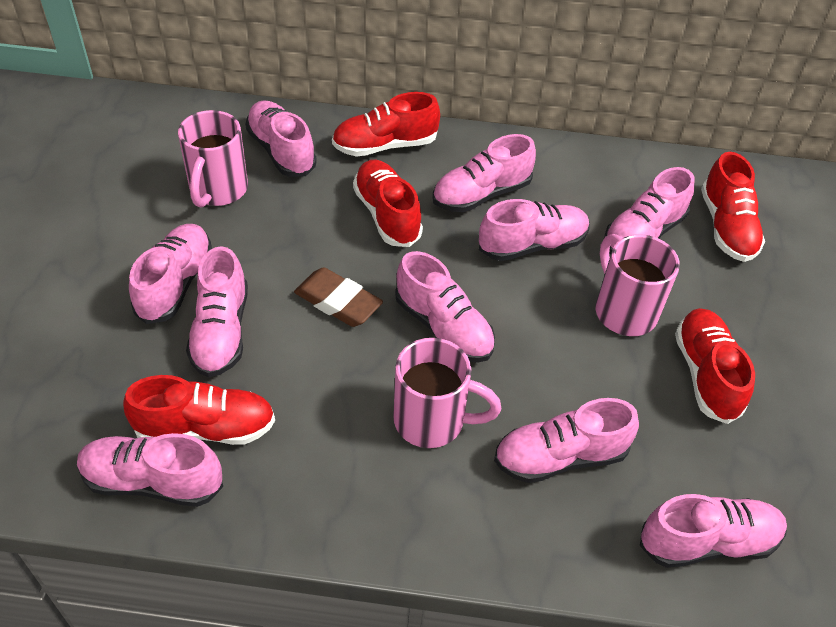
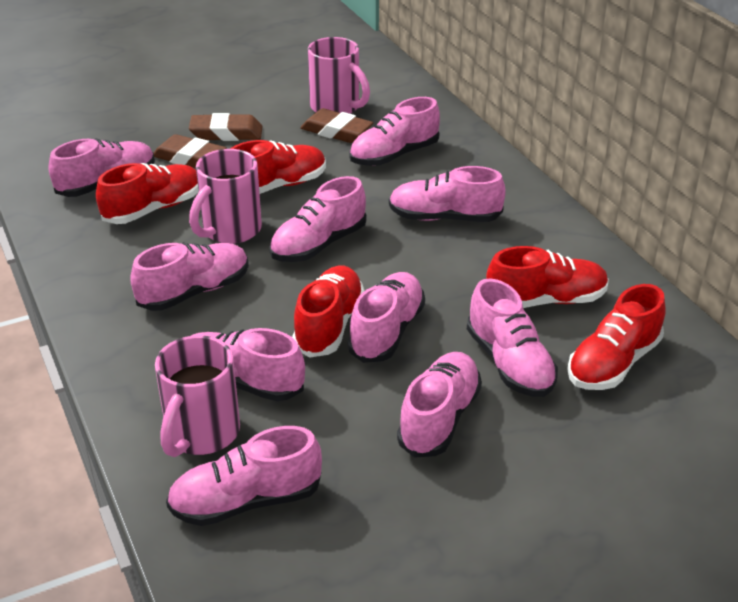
brown eraser: [294,267,383,327] = 1 -> [154,134,227,168] [189,113,262,141] [300,108,373,143] = 3

